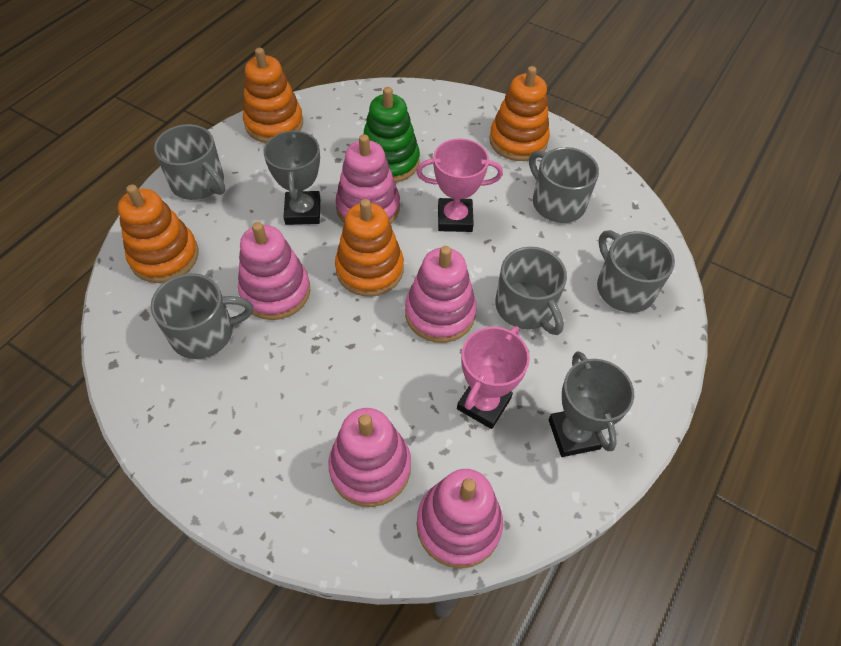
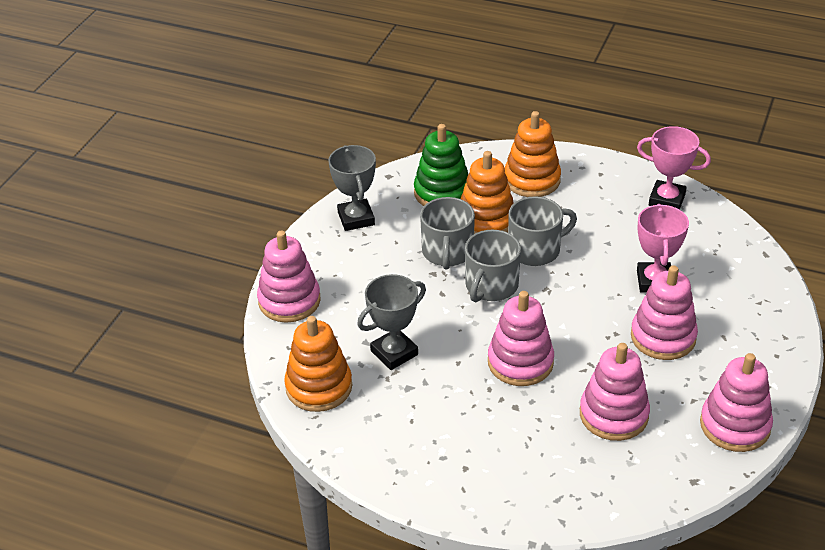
grey mug: [151,273,253,359] [154,124,225,200] [495,247,567,335] [529,147,599,223] [597,230,675,313] = 5 -> [420,197,475,270] [465,230,521,302] [508,196,577,266] = 3
orange stacking toy: [118,184,199,283] [243,48,303,143] [335,199,404,297] [489,66,550,161] = 4 -> [284,316,352,412] [461,151,514,234] [505,111,561,197] = 3

